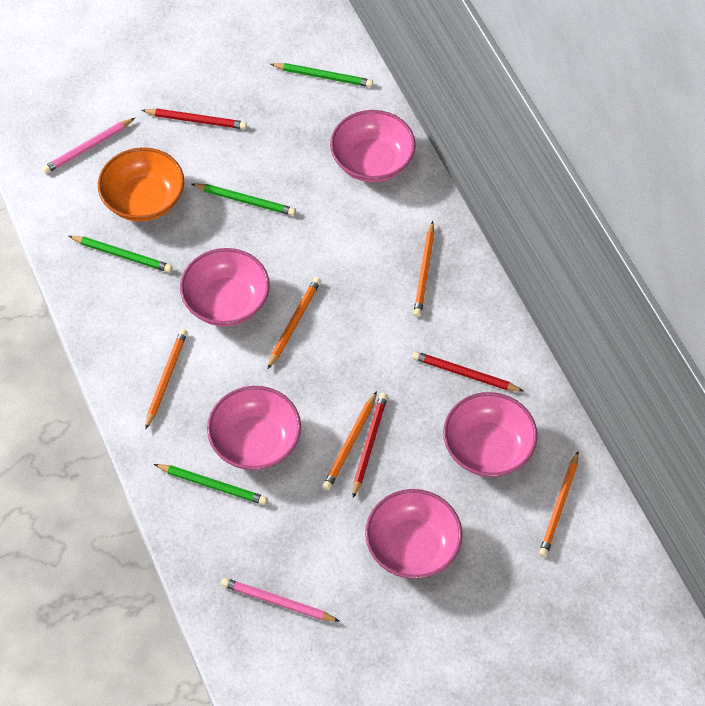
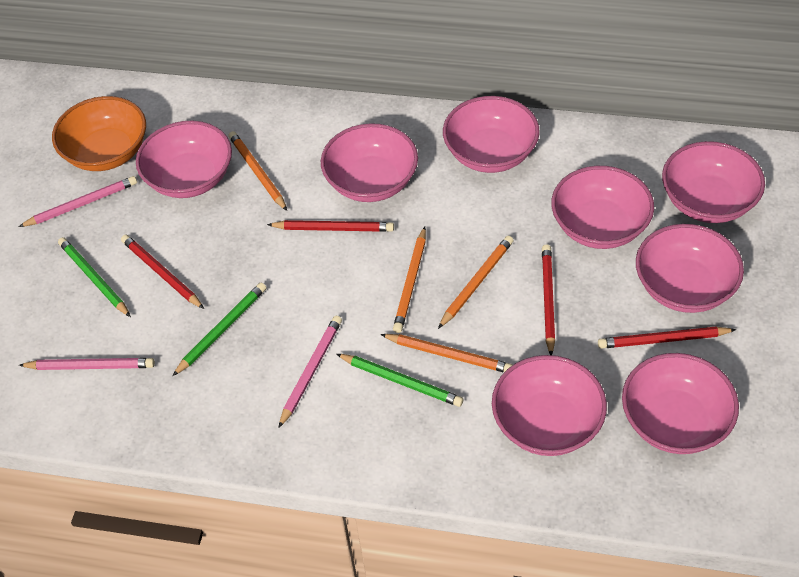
green pencil: [69,236,172,273] [154,464,267,505] [192,183,296,216] [270,63,373,87] = 4 -> [58,237,131,317] [172,282,266,376] [337,354,463,407] = 3
orange pencil: [145,329,188,430] [268,277,321,369] [323,391,377,490] [413,221,434,317] [539,451,579,557] = 5 -> [228,131,287,211] [380,334,512,372] [393,227,426,333] [438,235,514,329] = 4
pink bowl: [180,248,270,327] [207,386,301,470] [330,110,416,182] [365,489,462,579] [443,392,538,477] = 5 -> [136,121,232,198] [321,123,418,202] [443,96,540,173] [492,355,607,456] [551,166,654,249] [622,353,739,454] [636,224,744,313] [662,141,765,223] = 8
pink pencil: [42,118,135,174] [221,578,340,622] = 2 -> [19,176,137,227] [19,358,155,370] [278,316,342,428] = 3
red pencil: [141,109,247,129] [352,393,388,498] [412,351,524,392] = 3 -> [121,235,204,309] [267,220,394,232] [542,244,555,355] [598,327,736,349] = 4

